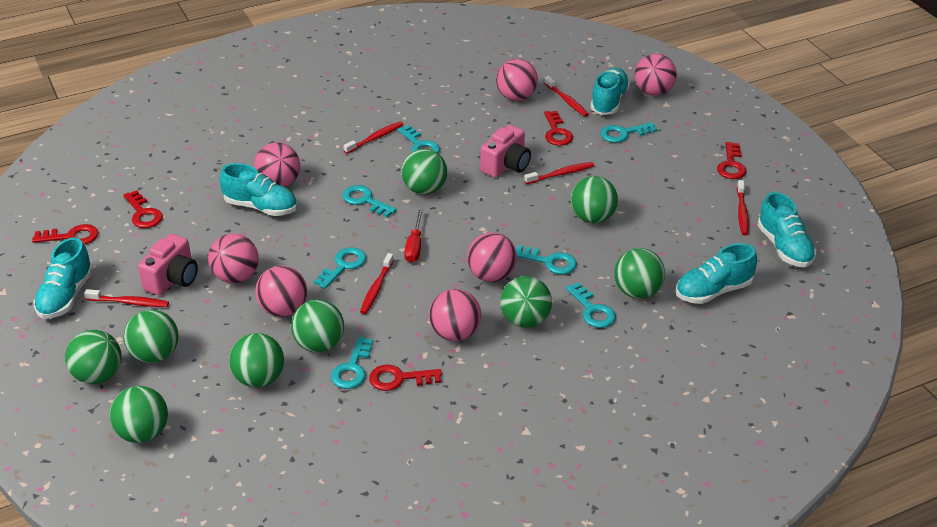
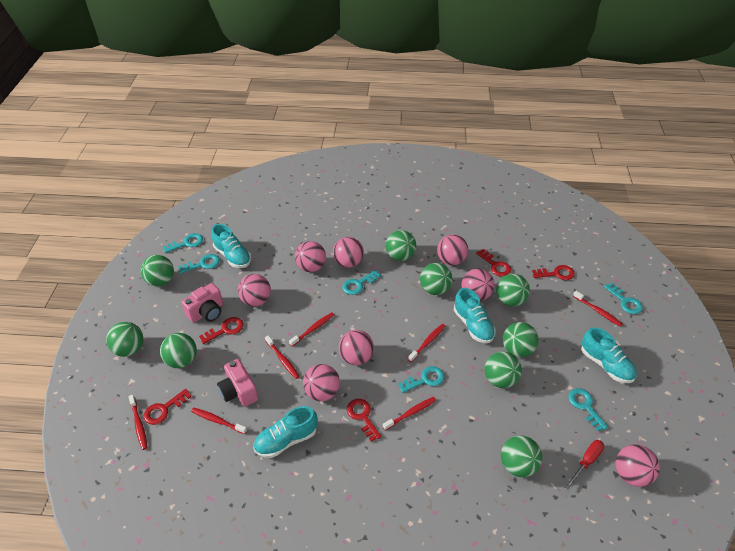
pink ball: [208,234,259,283] [254,142,300,187] [255,266,307,317] [429,289,481,341] [467,232,517,282] [496,59,538,101] [635,54,677,96] = 7 -> [238,274,271,306] [295,241,326,272] [303,364,340,401] [333,237,364,268] [339,330,374,365] [437,234,468,265] [461,269,495,301] [616,445,660,487] = 8
red toothbrush: [84,289,169,307] [343,121,404,154] [360,253,394,314] [524,162,594,184] [544,76,589,117] [737,180,749,235] = 6 -> [128,395,147,450] [191,408,247,434] [265,335,300,379] [289,312,334,346] [383,397,436,430] [408,324,445,362] [573,291,622,326] = 7
turquoise key: [314,247,366,289] [331,337,373,389] [342,185,397,217] [397,125,440,153] [516,245,577,274] [566,282,616,328] [600,122,657,143] = 7 -> [163,233,203,253] [178,254,220,274] [342,270,381,295] [398,366,444,393] [568,388,608,431] [604,282,643,314] = 6
turquoise shoe: [34,238,93,319] [219,163,297,216] [590,68,630,115] [676,243,757,304] [758,192,816,267] = 5 -> [211,224,251,268] [254,406,318,458] [454,288,496,343] [581,328,637,383] = 4

